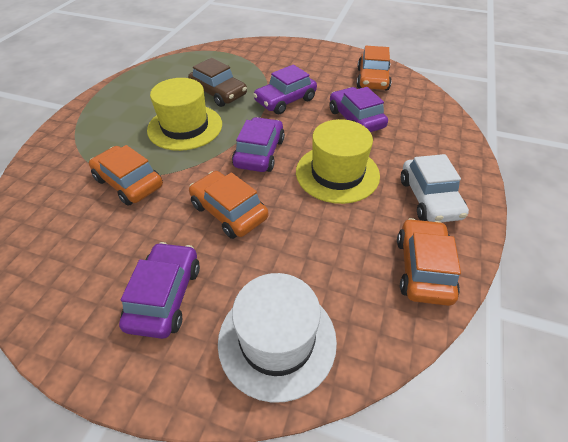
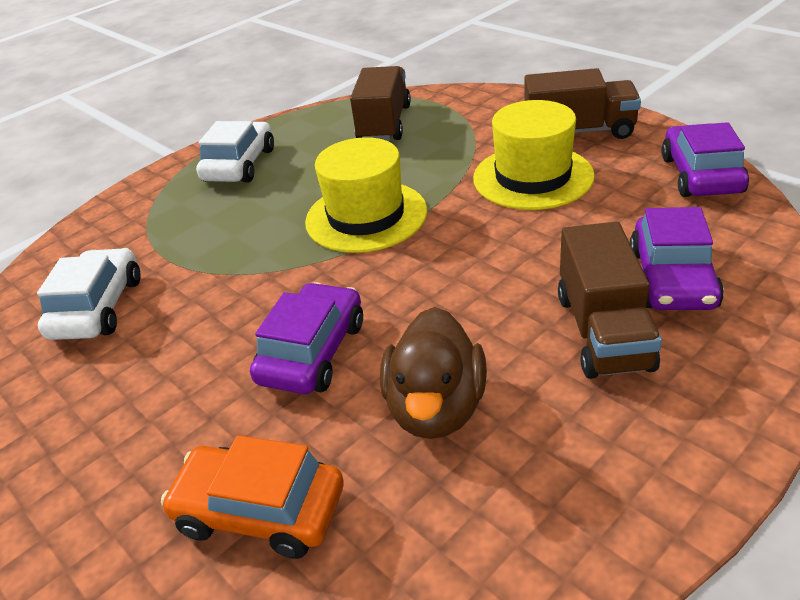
brown car: [188,58,247,107] = 1 -> none = 0
brown duck: none = 0 -> [380,307,487,439] = 1
brown truck: none = 0 -> [350,66,411,141] [524,68,641,139] [558,221,662,379] = 3
orange car: [89,145,163,206] [189,171,268,239] [357,46,391,90] [397,218,461,306] = 4 -> [161,435,344,559] = 1
purple car: [119,242,200,339] [232,117,285,172] [253,65,317,114] [330,87,388,132] = 4 -> [250,282,363,394] [630,207,724,310] [661,122,749,197] = 3
white car: [401,154,469,222] = 1 -> [37,248,141,340] [196,121,274,182] = 2
white hat: [218,273,337,403] = 1 -> none = 0

